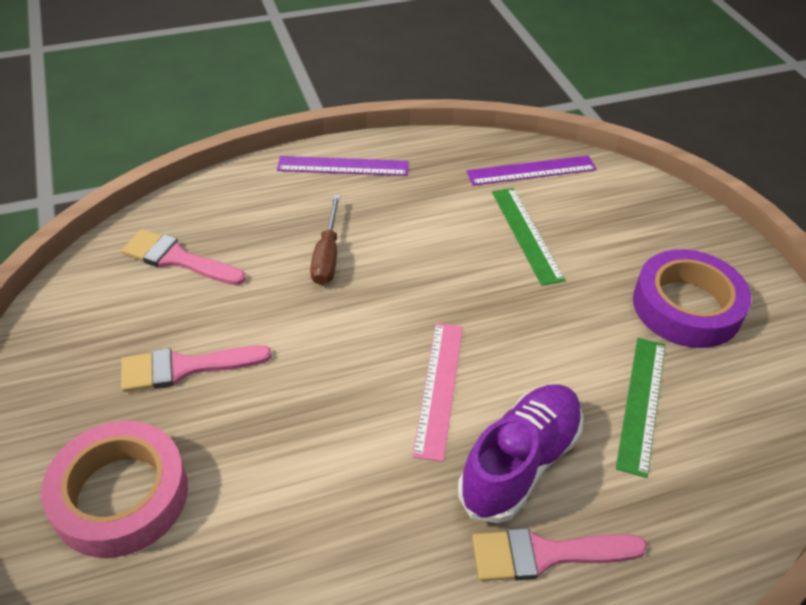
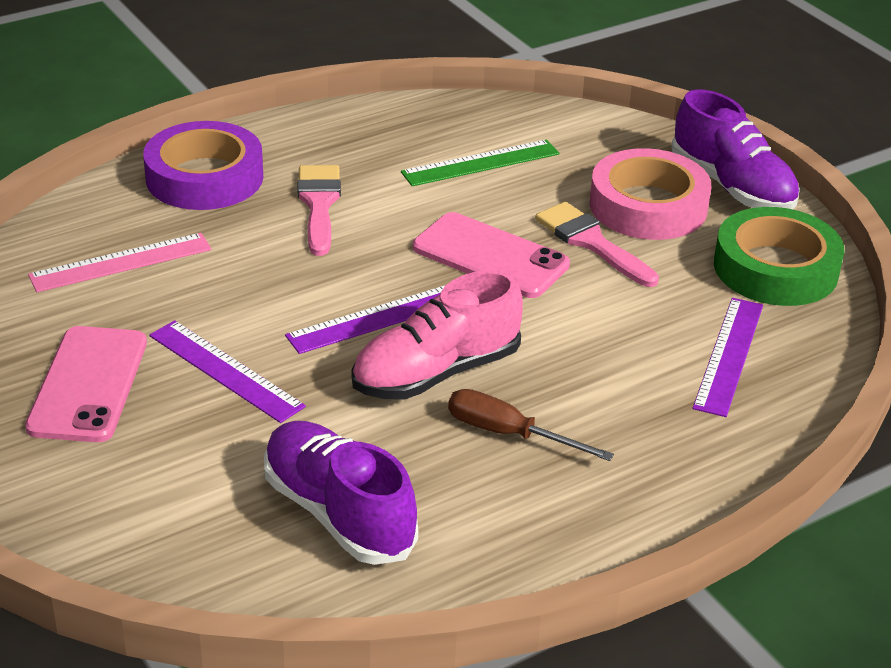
green ruler: [492,188,566,286] [616,338,666,478] = 2 -> [401,140,560,186] = 1
green tape: none = 0 -> [714,207,845,306] = 1
pink brush: [121,345,272,392] [122,229,246,285] [472,528,648,581] = 3 -> [298,165,341,256] [535,202,659,287] = 2
pink phone: none = 0 -> [25,326,147,442] [413,212,570,298] = 2
pink shoe: none = 0 -> [352,270,523,400] = 1
purple ruler: [277,156,409,176] [466,156,597,185] = 2 -> [149,320,306,423] [285,286,445,354] [693,298,763,417] = 3
purple shoe: [458,384,583,523] = 1 -> [264,421,418,565] [671,89,800,209] = 2

